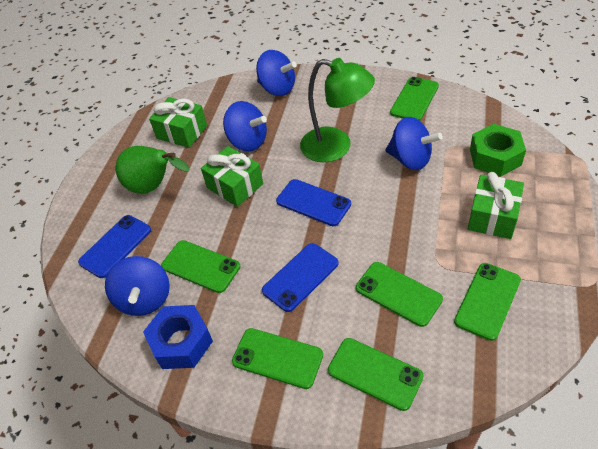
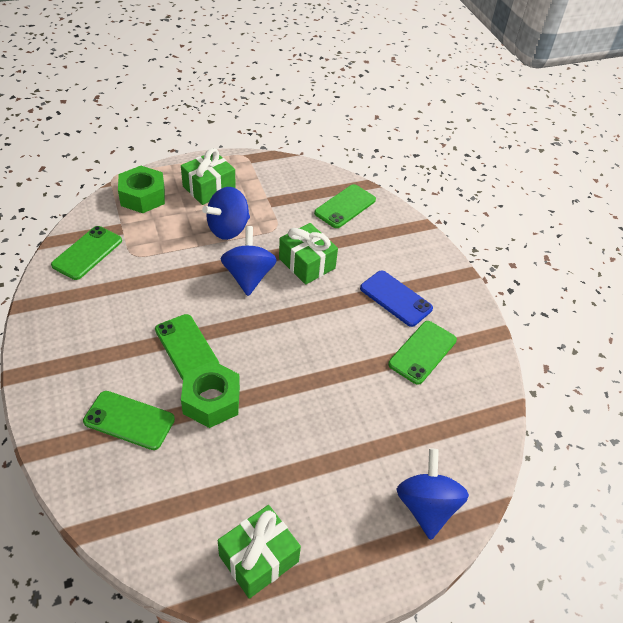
blue nut: [143,305,213,369] = 1 -> none = 0
blue phone: [78,215,151,278] [262,243,339,312] [276,179,351,226] = 3 -> [360,270,433,327] = 1
blue spinning top: [105,256,170,316] [223,101,267,151] [256,50,297,96] [386,117,443,170] = 4 -> [202,187,250,240] [221,226,277,296] [396,449,469,540] = 3
green lamp: [300,58,375,162] = 1 -> none = 0
green nut: [470,124,526,177] = 1 -> [118,166,165,213] [181,361,240,428] = 2
green pear: [116,146,189,194] = 1 -> none = 0
green phone: [161,240,240,293] [232,328,323,389] [328,338,424,411] [356,262,443,327] [390,77,439,121] [454,263,521,341] = 6 -> [51,226,122,280] [83,391,175,450] [155,314,219,380] [314,184,376,228] [388,321,457,385] = 5

